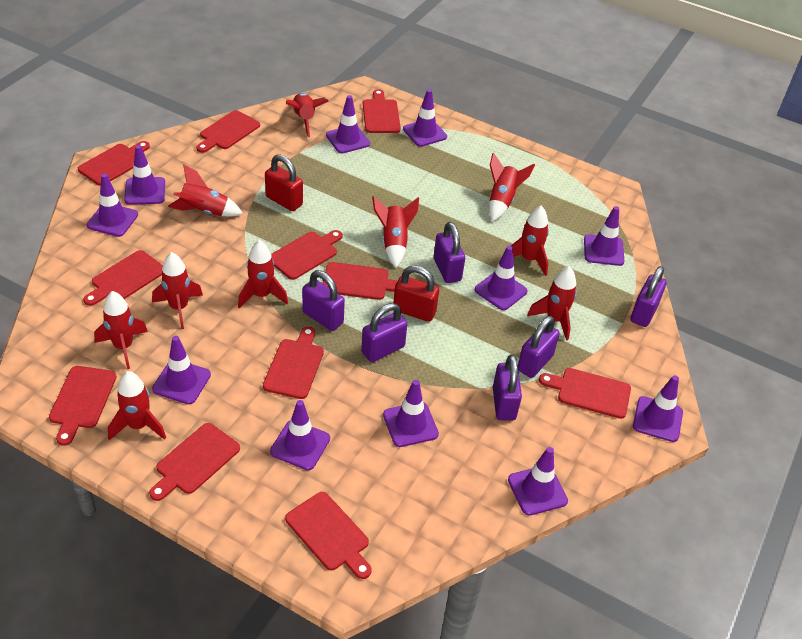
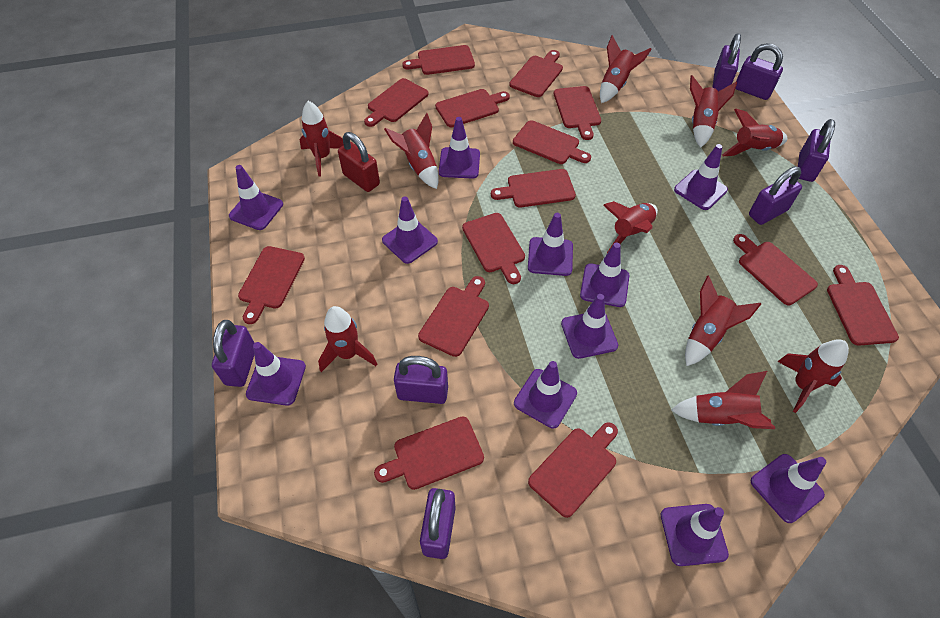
purple padlock: [302,270,345,331] [361,303,407,362] [434,222,465,283] [493,354,522,421] [518,316,560,378] [630,266,667,327] = 6 -> [212,320,254,387] [394,356,448,404] [420,488,456,559] [712,34,741,91] [735,43,783,100] [749,167,802,225] [798,119,835,182] = 7
red cutting board: [49,366,117,446] [78,141,150,186] [83,250,163,306] [149,423,240,501] [196,110,260,153] [263,326,324,399] [271,230,343,280] [285,492,372,579] [323,262,398,300] [363,89,401,133] [539,368,631,419] = 11 -> [238,246,305,324] [364,78,428,127] [374,416,484,490] [402,45,475,75] [418,276,489,357] [435,89,510,127] [462,213,525,284] [491,169,576,207] [509,50,563,97] [513,120,591,164] [528,422,618,518] [554,86,601,140] [733,234,818,305] [827,265,899,346] = 14
red padlock: [265,154,303,211] [394,265,439,322] = 2 -> [338,132,380,192] = 1

